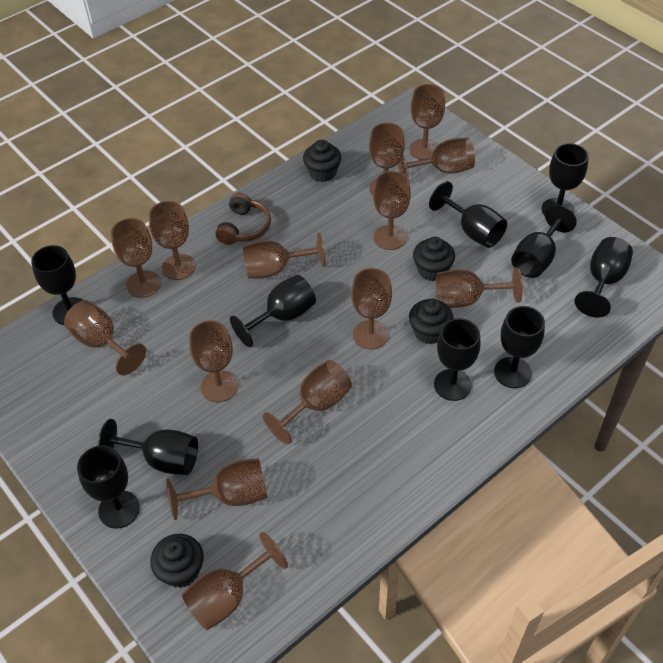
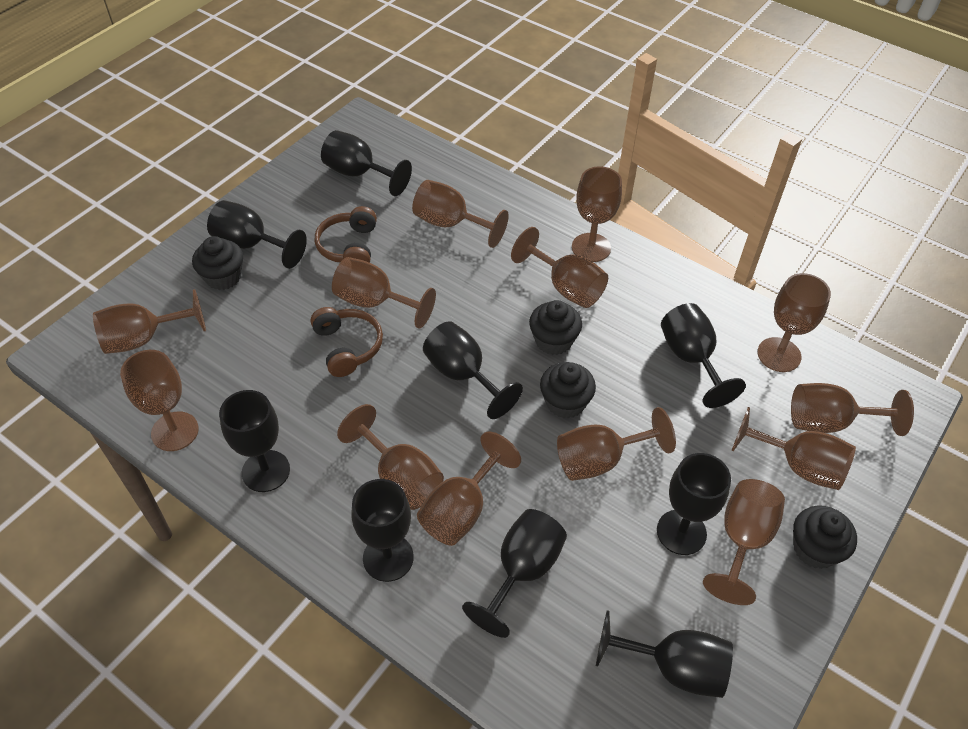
black goblet: [31,245,84,325] [77,445,140,529] [98,419,198,475] [230,275,316,347] [429,181,507,248] [434,318,480,401] [494,306,545,388] [511,204,577,278] [542,143,589,216] [574,237,633,318] = 10 -> [207,200,307,269] [219,390,290,492] [321,130,412,196] [351,479,414,582] [423,321,523,419] [462,509,567,638] [596,610,733,698] [657,453,731,555] [661,303,746,408] = 9
brown goblet: [64,300,146,376] [111,218,161,298] [149,201,196,280] [166,458,268,520] [181,532,288,630] [189,320,238,402] [243,233,326,278] [263,360,352,444] [351,268,392,349] [369,123,405,195] [373,171,411,250] [398,138,475,176] [409,84,445,160] [436,267,523,308] = 14 -> [93,289,206,354] [120,350,199,451] [332,257,436,329] [337,404,444,510] [412,180,509,248] [417,432,521,546] [511,227,608,308] [557,407,676,481] [572,166,622,262] [703,479,785,605] [731,407,856,490] [757,273,831,372] [791,383,914,436] = 13
brown headphones: [215,193,271,245] = 1 -> [310,307,383,377] [315,206,377,263] = 2

